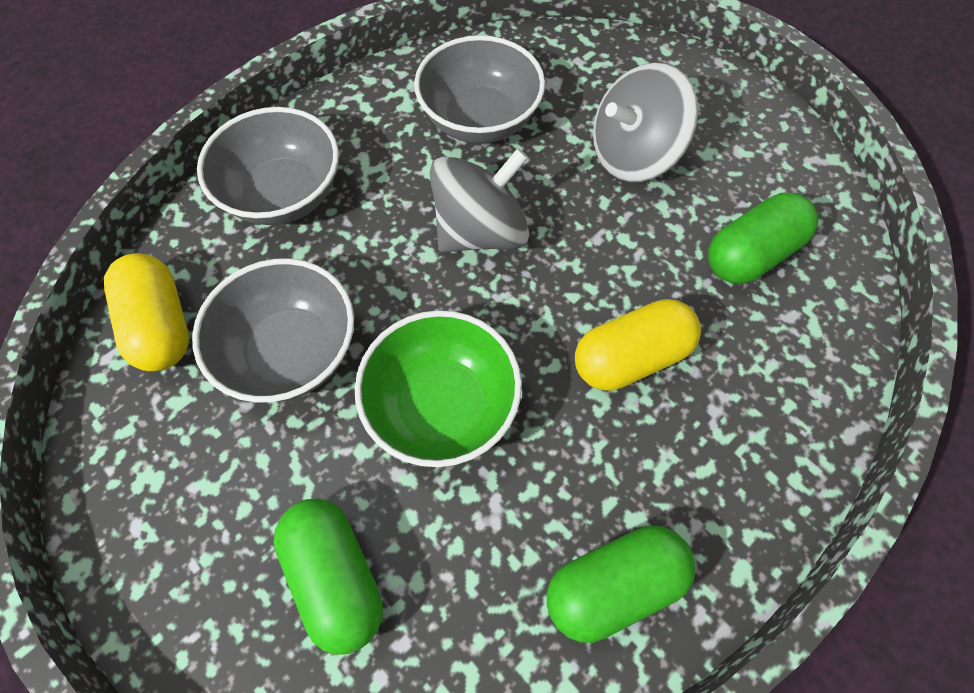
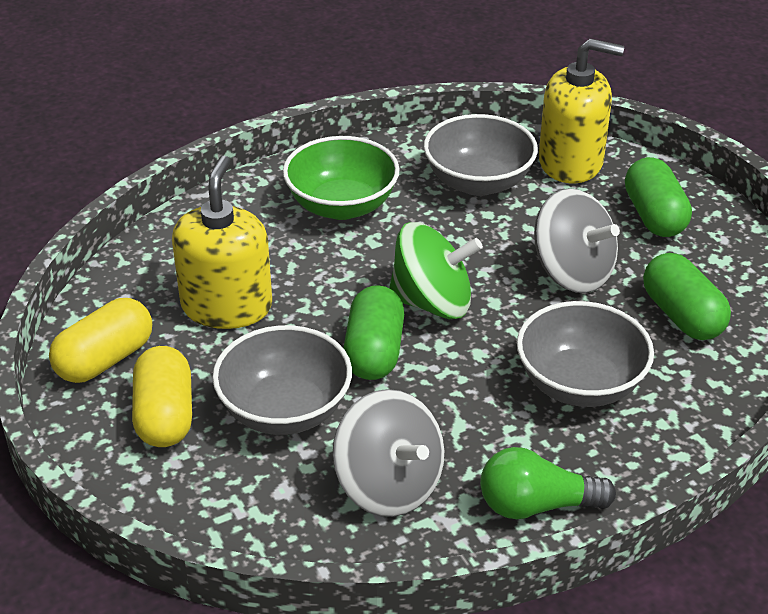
green light bulb: none = 0 -> [480,447,616,519] = 1
green spinning top: none = 0 -> [389,222,483,319] = 1
yellow soap dispenser: none = 0 -> [172,156,272,329] [539,38,624,183] = 2

